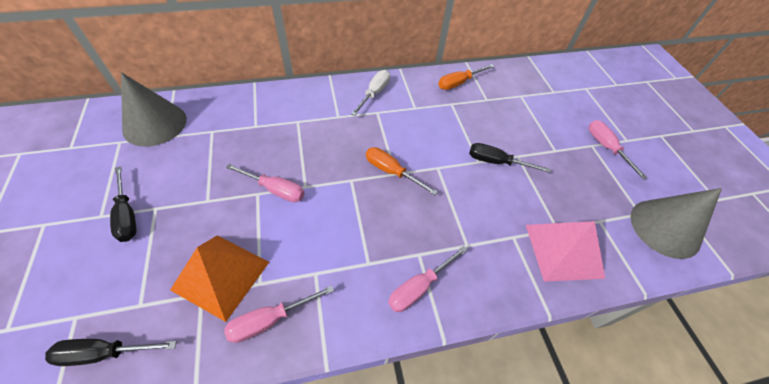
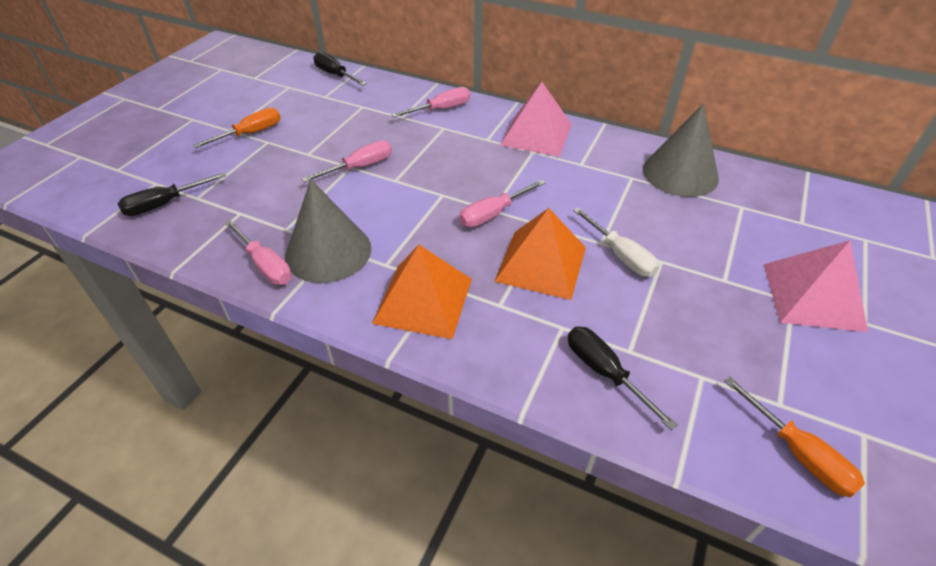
orange pyramid: [170,236,269,322] = 1 -> [372,245,472,339] [494,208,586,300] = 2
pink pyramid: [526,221,605,282] = 1 -> [500,82,572,156] [764,240,868,332] = 2

